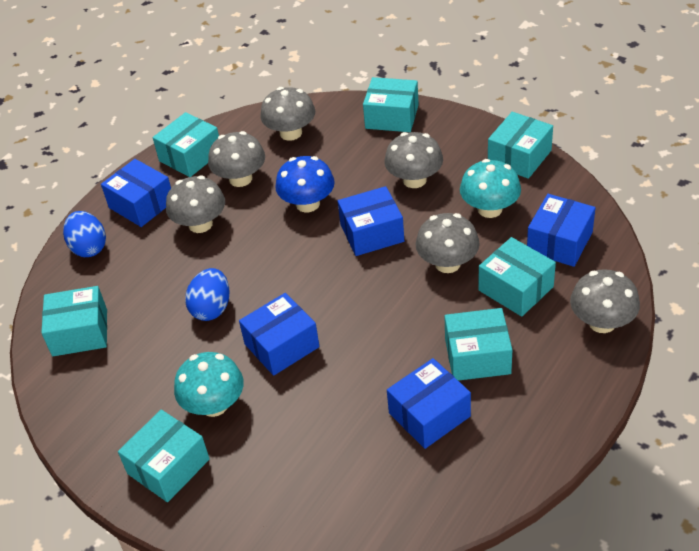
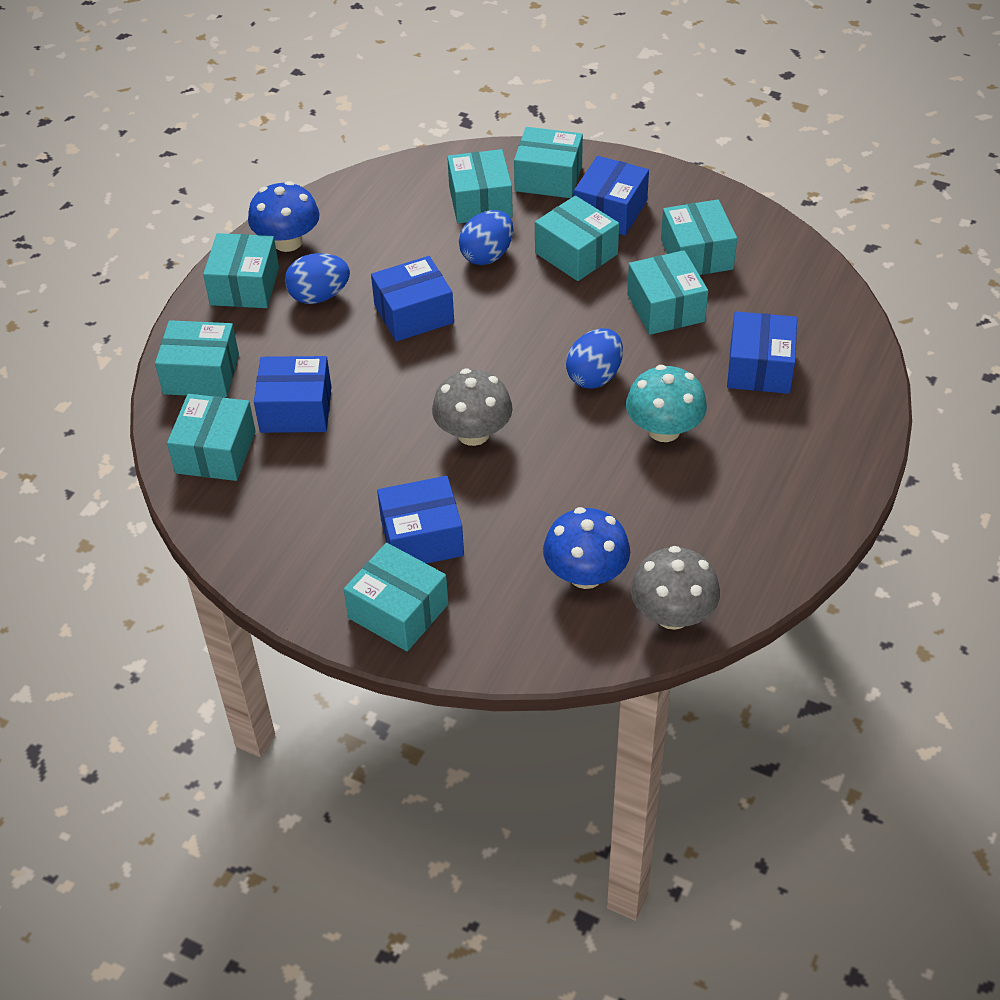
blue egg: [63,211,106,257] [185,268,230,321] = 2 -> [285,253,350,304] [459,210,513,265] [566,328,623,389] = 3
blue mushroom: [275,156,335,212] = 1 -> [248,181,320,252] [543,507,630,589] = 2
grey mushroom: [166,176,225,233] [208,131,265,187] [260,87,315,141] [384,132,443,188] [416,213,479,273] [570,269,640,333] = 6 -> [432,369,513,446] [631,546,720,630] = 2
turquoise box: [41,286,107,356] [118,410,210,502] [153,112,219,177] [363,77,419,132] [444,308,512,381] [479,237,556,317] [488,112,553,179] = 7 -> [155,320,239,397] [167,394,256,481] [203,233,279,308] [344,543,448,651] [447,149,513,223] [514,127,583,198] [535,195,619,281] [627,250,708,335] [661,199,737,275] = 9
turquoise mushroom: [174,352,244,417] [460,159,521,218] = 2 -> [626,365,707,442] = 1

